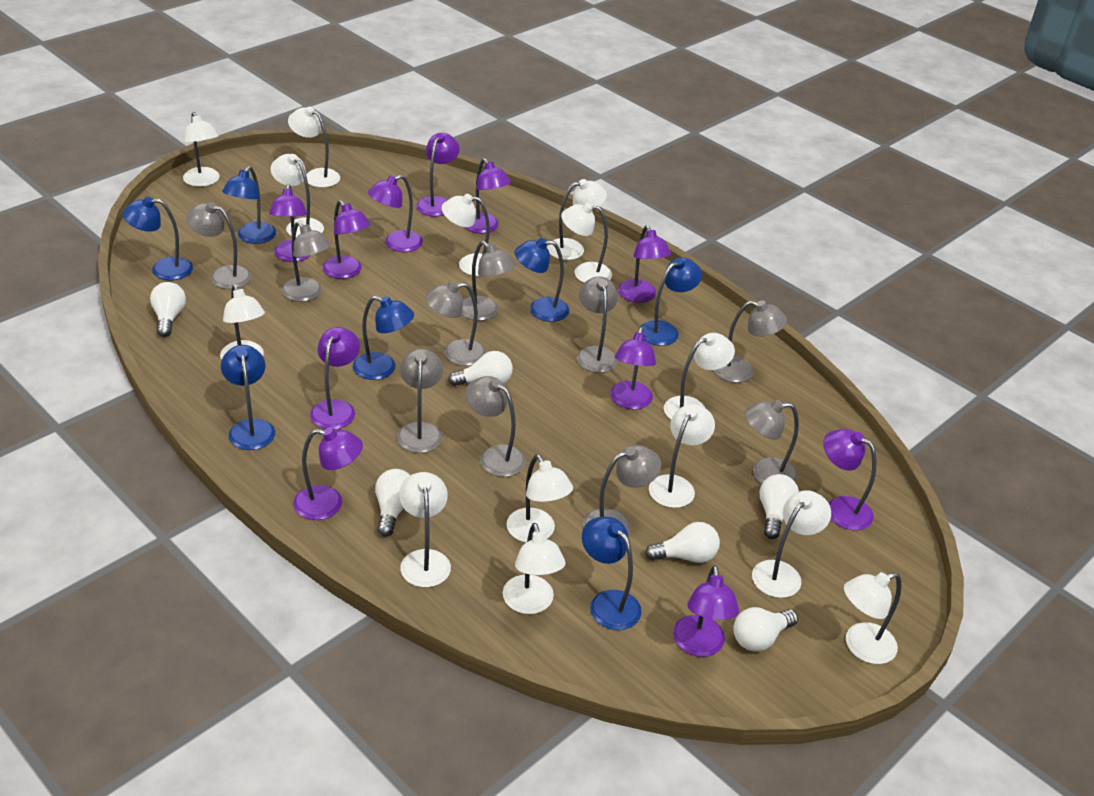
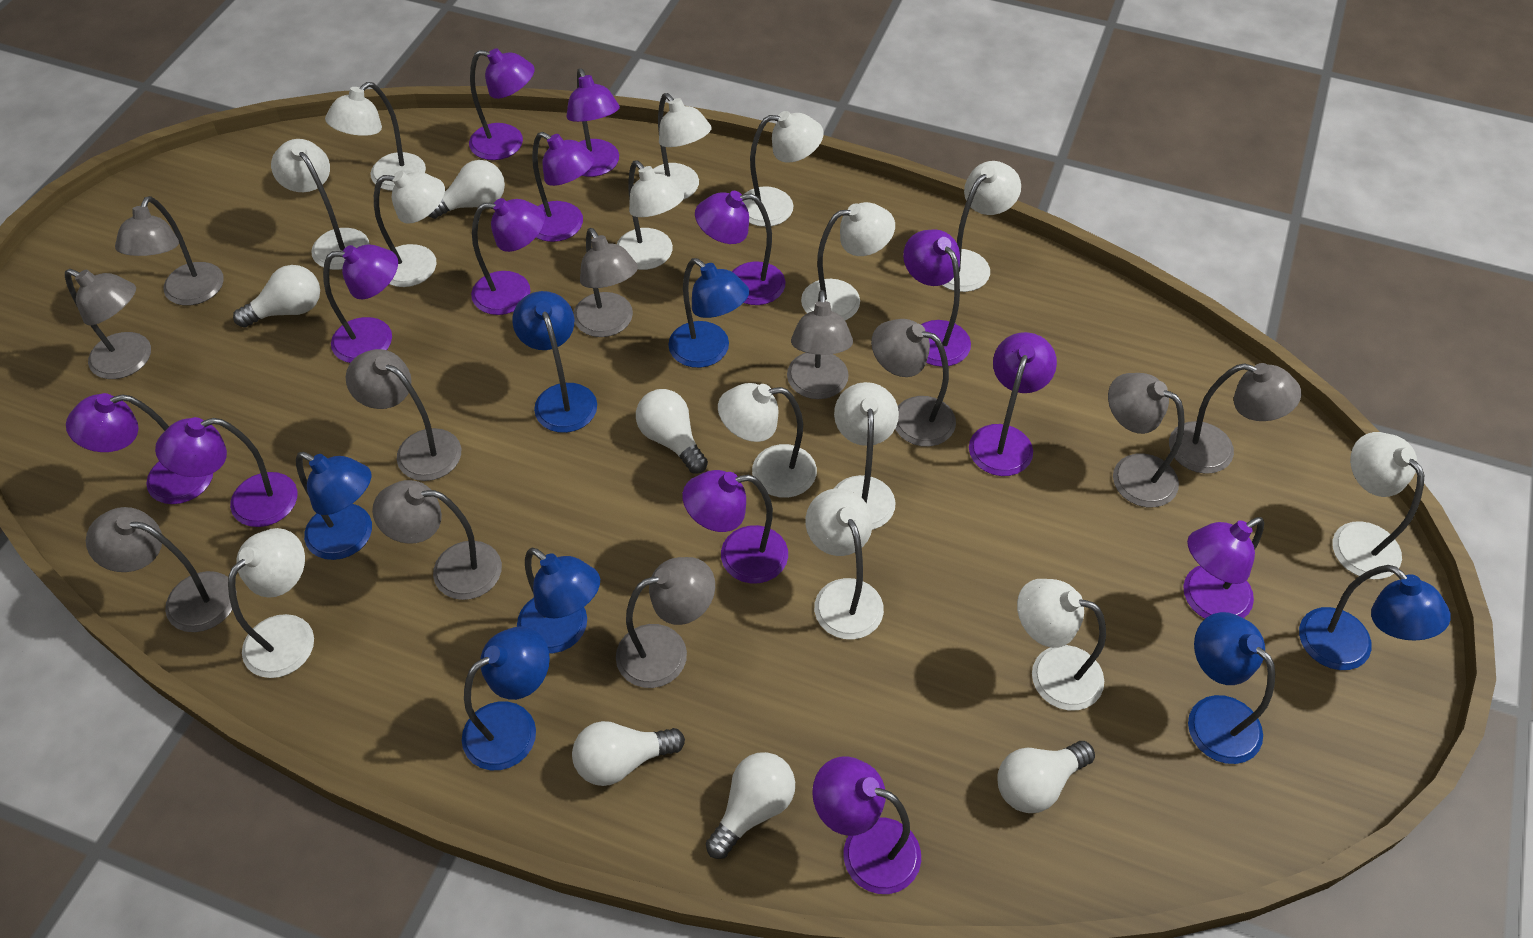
grey lamp: [186,202,251,289] [282,222,331,302] [397,349,443,453] [425,281,486,366] [462,241,515,321] [466,376,526,477] [577,276,618,373] [583,445,661,535] [714,300,787,383] [745,400,799,484] = 10 -> [65,269,151,379] [86,507,237,632] [115,196,224,306] [346,349,461,481] [372,480,502,600] [573,228,638,337] [616,557,715,688] [787,290,853,399] [871,319,956,447] [1108,373,1185,507] [1169,363,1301,474] = 11
purple lamp: [269,184,311,262] [293,427,363,520] [310,327,360,429] [323,200,371,279] [368,175,423,252] [416,133,460,217] [465,158,511,234] [610,327,656,409] [618,225,671,303] [673,565,739,657] [823,429,876,530] = 11 -> [66,393,213,504] [155,417,297,527] [323,244,398,363] [469,48,535,160] [471,198,545,315] [532,132,595,242] [566,68,620,177] [683,470,788,583] [695,191,785,305] [812,756,921,894] [903,230,971,367] [969,332,1057,476] [1183,517,1264,619] = 13

